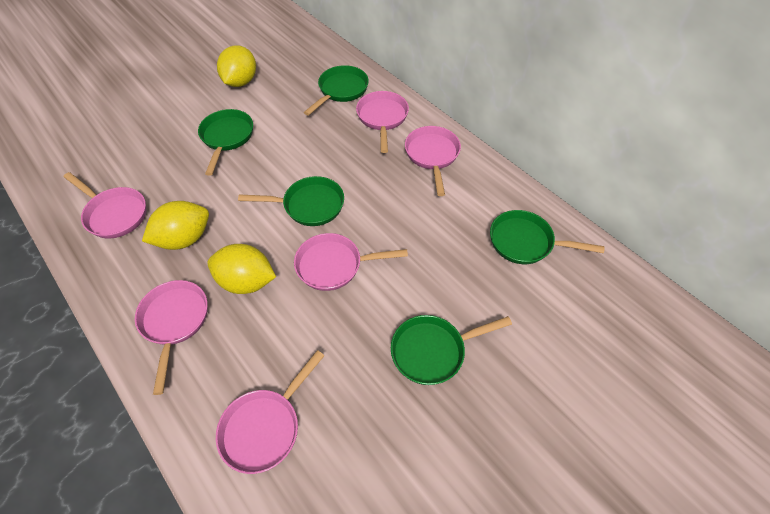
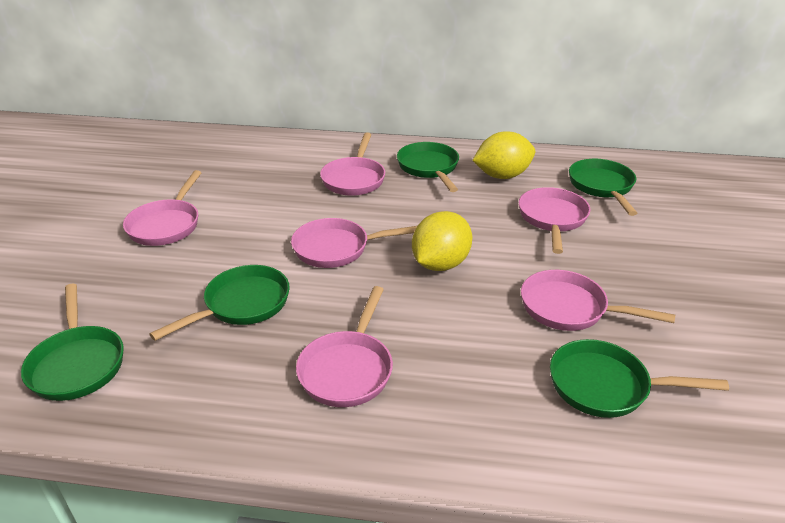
yellow lemon: [142,201,209,250] [207,244,276,294] [217,45,256,87] = 3 -> [412,211,473,271] [472,131,535,179] = 2

